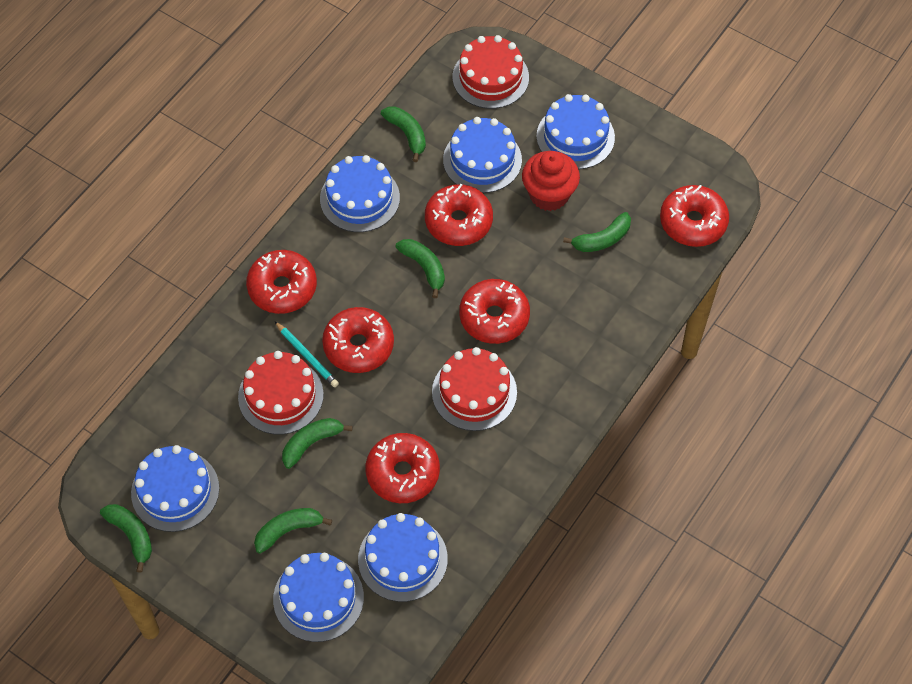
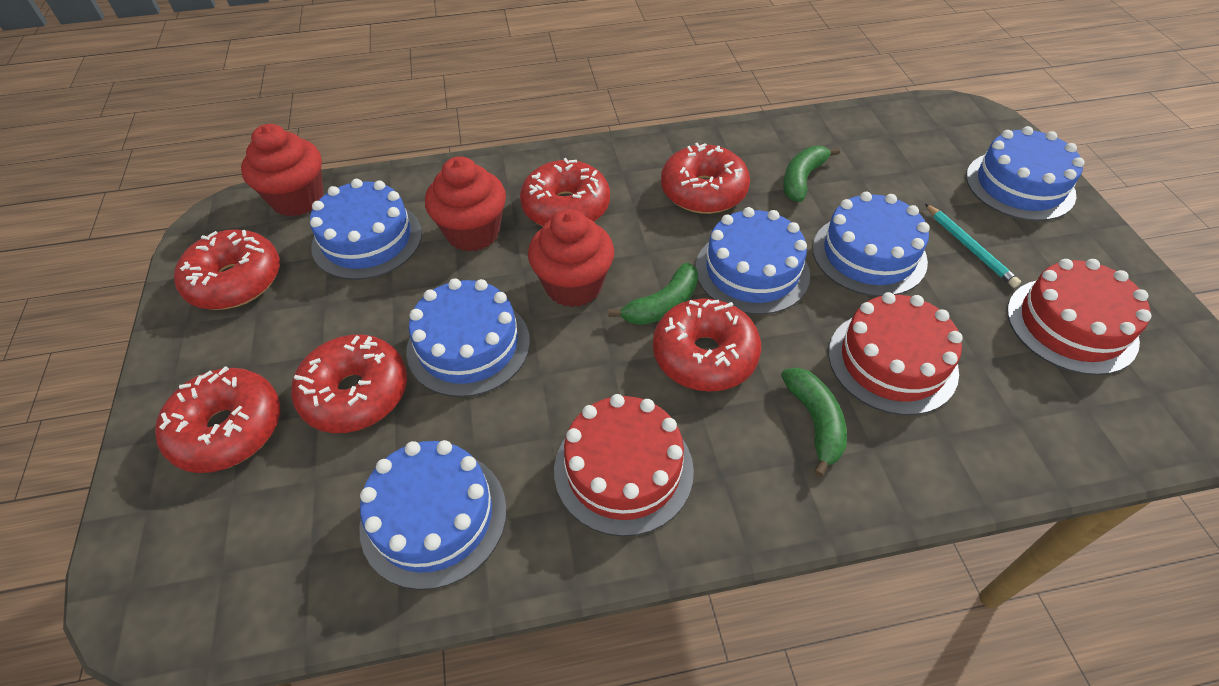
green banana: [100,504,152,573] [254,508,332,554] [282,418,353,469] [381,106,426,162] [396,239,445,298] [563,212,631,252] = 6 -> [608,262,698,325] [781,368,847,477] [783,146,840,202] = 3
red cupcake: [522,151,580,211] = 1 -> [241,124,323,217] [425,156,506,252] [528,209,614,307] = 3

